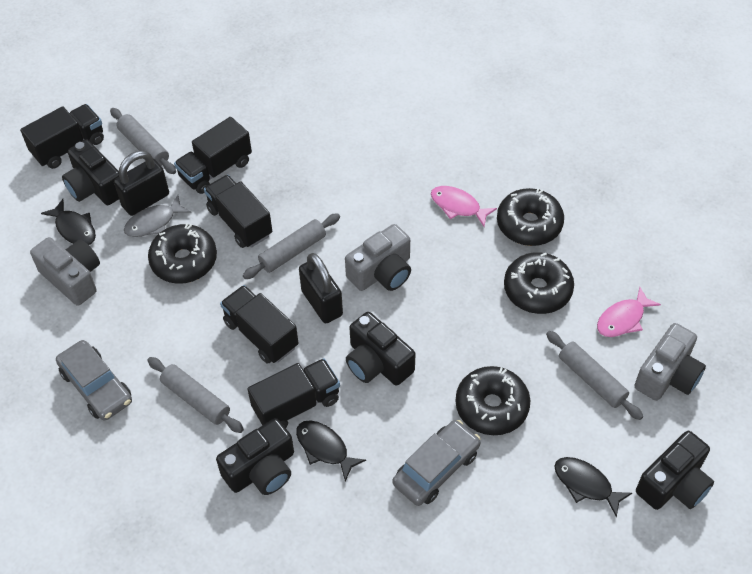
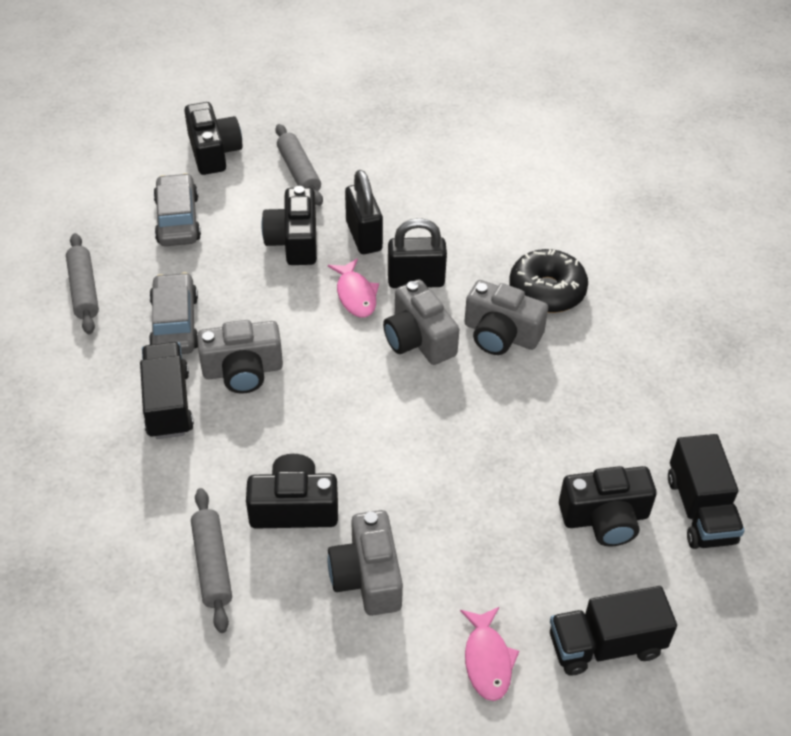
black donut: [148,223,217,284] [456,366,530,435] [497,188,564,246] [504,252,574,314] = 4 -> [509,249,588,313] = 1
black fish: [41,199,96,245] [296,420,366,482] [554,457,632,517] = 3 -> none = 0
black truck: [20,104,104,169] [174,117,252,194] [204,175,272,248] [220,285,298,364] [247,358,340,428] = 5 -> [140,342,194,439] [550,586,677,676] [668,434,745,549] = 3
grey camera: [30,237,100,306] [345,224,411,291] [634,323,706,401] = 3 -> [197,320,283,394] [328,510,403,616] [383,280,459,365] [464,280,548,355] = 4
grey fish: [124,195,191,237] = 1 -> none = 0
grey rolling pin: [110,108,176,174] [147,357,244,433] [243,213,340,279] [546,331,643,420] = 4 -> [66,233,99,334] [191,488,232,633] [275,124,323,206] = 3

